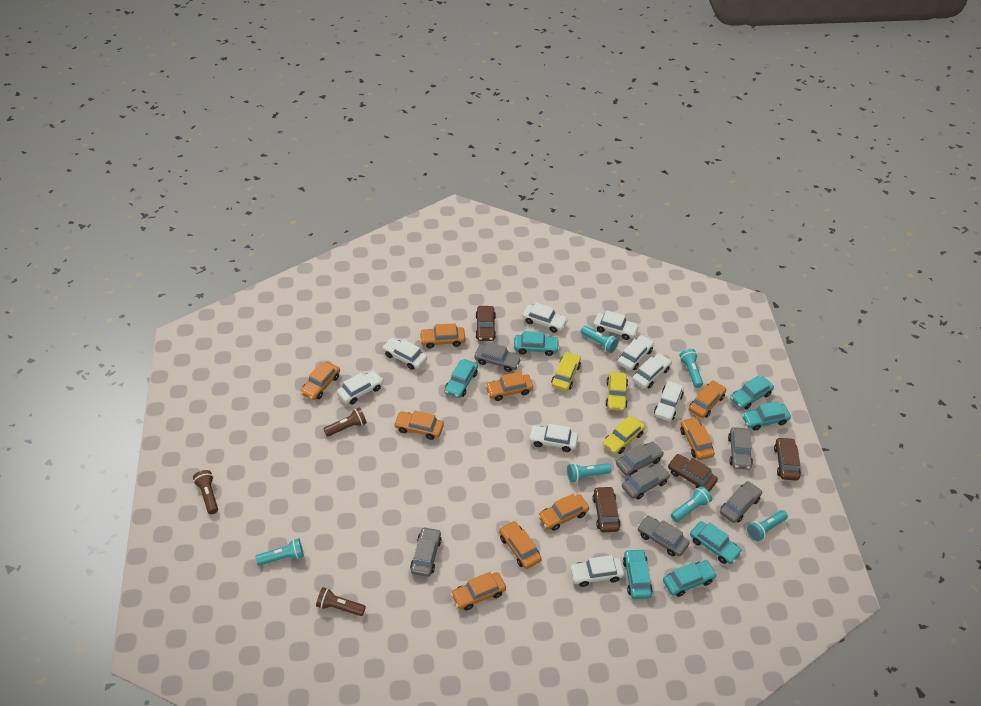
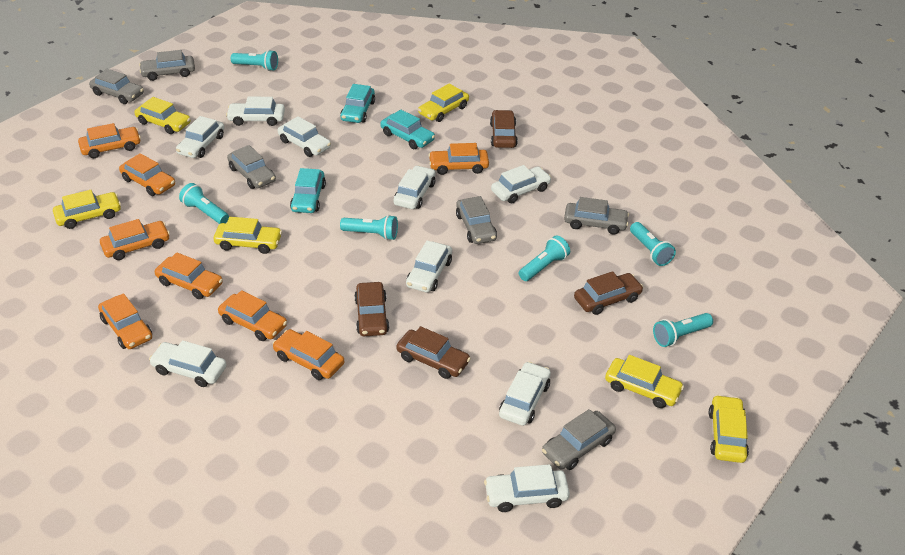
brown flashlight: [193,470,218,514] [316,587,366,616] [323,407,367,437] = 3 -> none = 0
grey car: [410,527,442,577] [475,342,522,372] [616,441,664,476] [622,463,670,499] [637,516,690,556] [720,481,762,523] [728,427,753,470] = 7 -> [89,69,144,104] [139,50,195,81] [227,145,276,189] [456,196,497,244] [542,409,616,470] [564,197,629,235] = 6
orange car: [300,362,340,400] [394,411,444,440] [420,323,465,348] [451,572,506,610] [485,372,533,401] [499,521,542,569] [538,494,589,531] [680,417,715,460] [689,380,726,418] = 9 -> [78,123,141,158] [98,293,152,349] [100,219,170,260] [119,153,175,196] [155,252,223,299] [218,290,287,341] [272,329,344,380] [428,143,489,175] = 8
turquoise car: [444,359,478,398] [514,331,559,356] [623,549,653,599] [663,560,717,597] [690,521,742,564] [730,375,774,410] [742,401,791,431] = 7 -> [290,168,326,213] [340,84,375,123] [380,109,435,149] = 3
yellow car: [551,352,581,391] [602,416,645,454] [605,372,628,411] = 3 -> [53,190,121,229] [134,97,191,134] [214,217,282,254] [418,84,469,122] [605,355,684,408] [709,395,749,463] = 6

